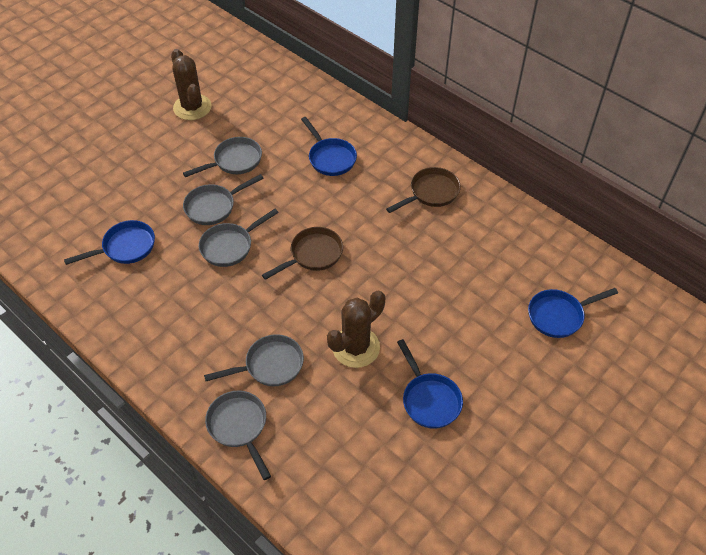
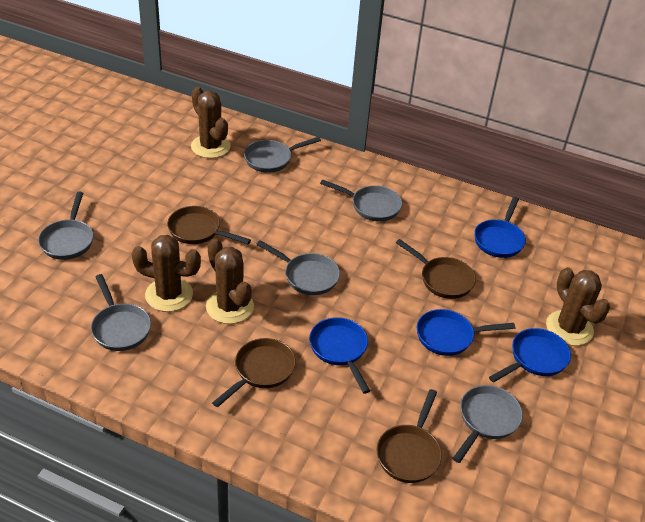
brown cactus: [171,49,212,120] [327,291,385,368] = 2 -> [131,235,201,312] [191,87,231,158] [206,238,254,324] [546,267,610,346] = 4
brown pan: [262,227,343,280] [386,167,461,213] = 2 -> [167,206,251,244] [212,338,296,407] [376,389,442,483] [396,239,476,299] = 4
grey pan: [183,137,262,177] [183,174,264,225] [199,209,279,267] [204,334,304,386] [205,391,271,480] = 5 -> [38,192,94,260] [91,274,151,351] [244,137,321,173] [256,240,340,295] [320,179,402,221] [453,385,523,463] = 6

